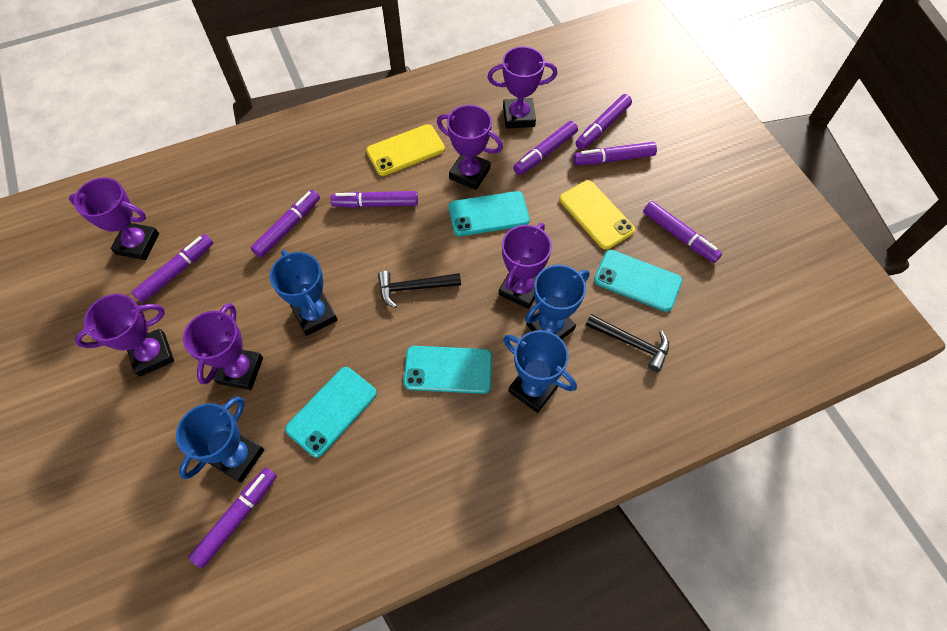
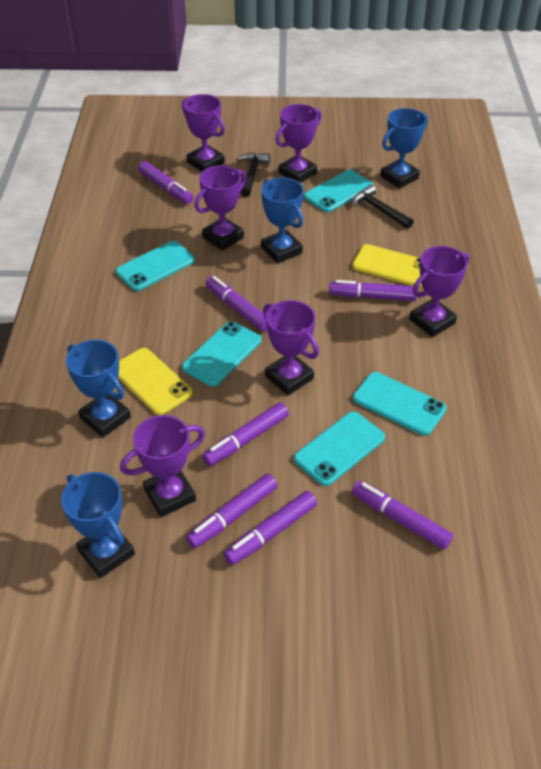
purple marker: [131,234,213,303] [188,468,277,568] [251,190,320,258] [330,191,418,208] [513,121,578,175] [573,142,657,165] [575,94,632,150] [643,201,722,263] = 8 -> [138,161,193,204] [186,474,278,549] [202,402,289,466] [206,276,267,331] [223,491,317,565] [329,280,417,301] [352,481,453,550] = 7
turquoise phone: [285,367,377,458] [403,346,492,394] [449,191,530,236] [594,250,682,312] = 4 -> [116,241,195,291] [182,321,261,386] [294,411,385,486] [304,170,373,212] [353,372,447,436] = 5

